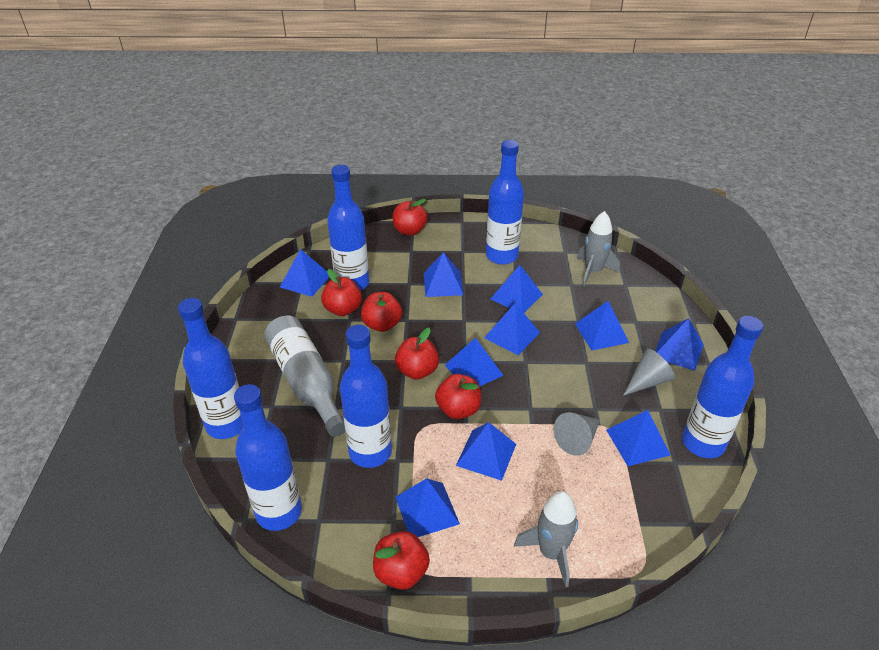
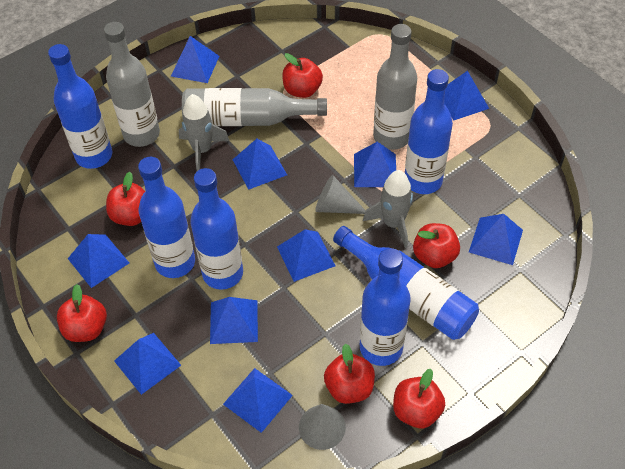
grey bottle: [264,316,345,437] = 1 -> [104,22,160,147] [182,88,327,126] [373,24,417,150] = 3

